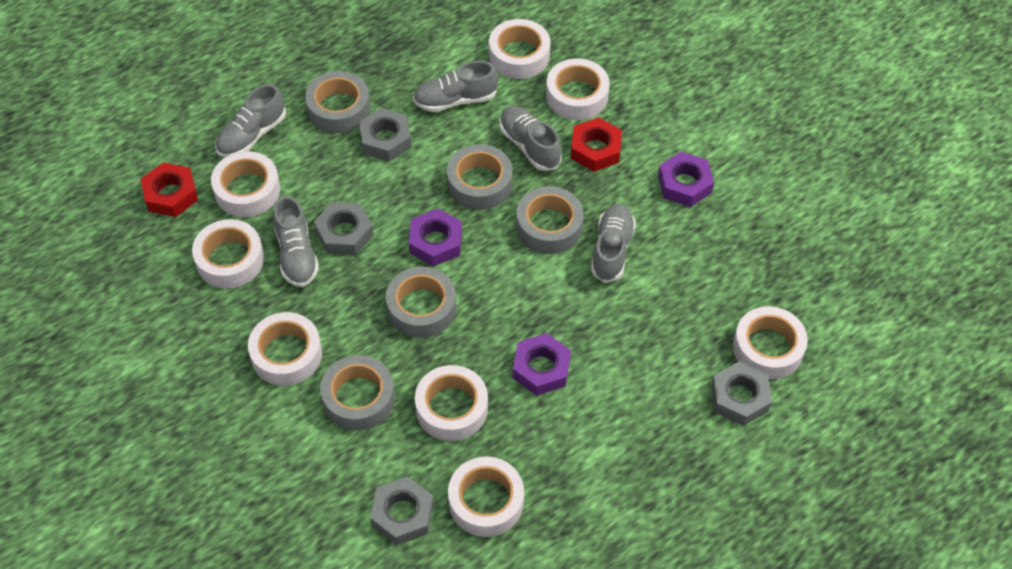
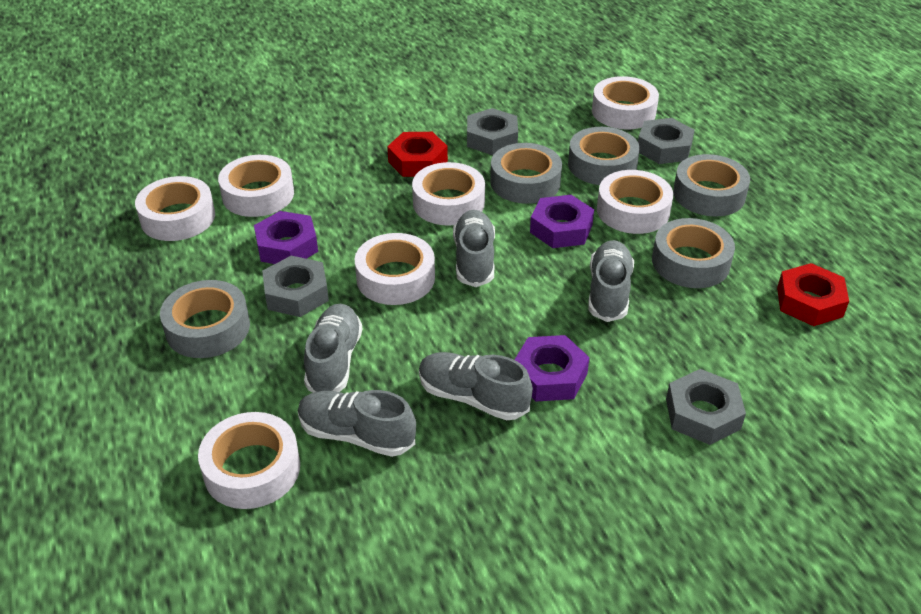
white tape: [192,219,264,289] [211,151,280,217] [248,312,322,386] [415,365,488,441] [448,456,524,537] [489,19,550,79] [546,58,610,120] [733,306,808,379] = 8 -> [135,176,215,241] [198,412,300,509] [218,155,294,217] [355,233,435,305] [412,162,485,226] [592,76,659,129] [597,170,673,234] = 7

